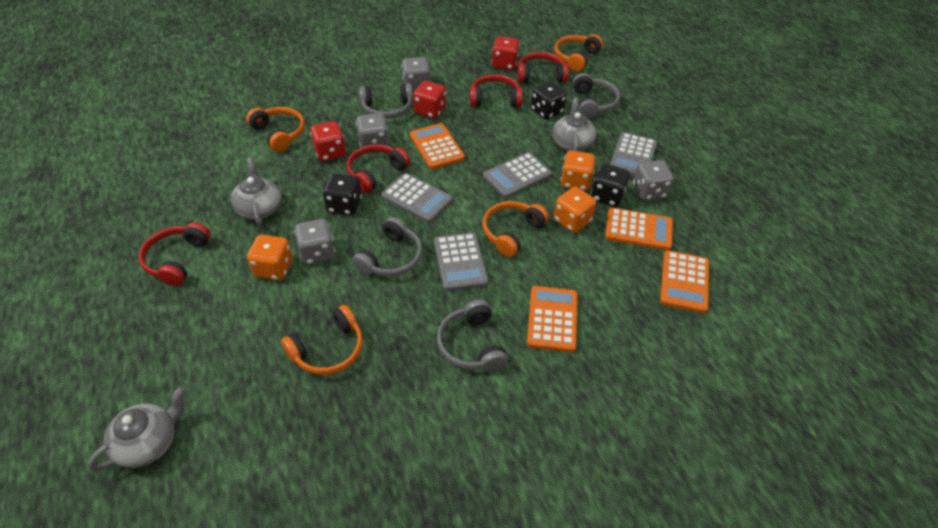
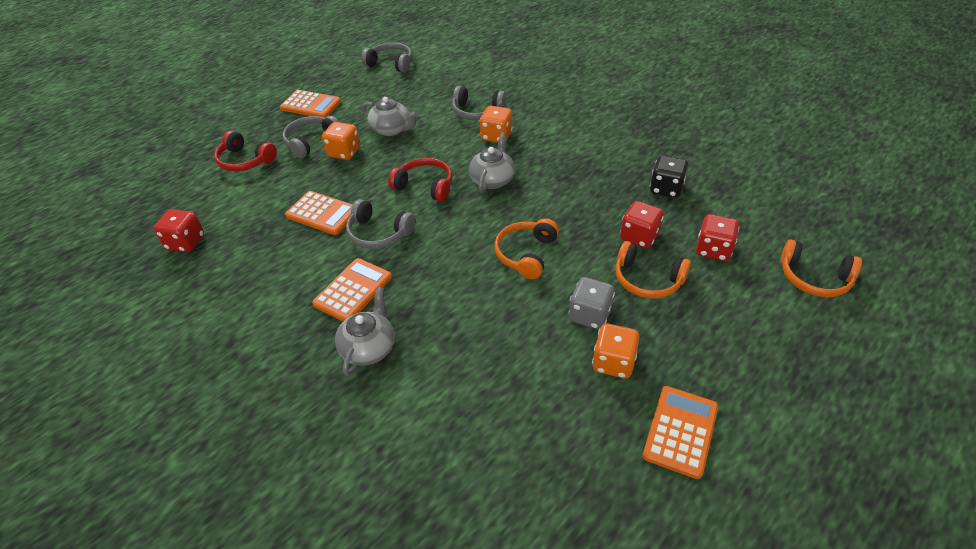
black dice: [323,173,362,215] [531,81,567,120] [591,164,630,207] = 3 -> [650,155,688,198] = 1
grey calculator: [381,173,453,223] [434,232,488,291] [483,152,552,198] [610,132,657,176] = 4 -> none = 0
grey dice: [294,219,335,265] [356,113,389,147] [401,57,431,92] [633,160,674,200] = 4 -> [569,277,615,330] = 1
orange headphones: [246,107,305,152] [281,305,363,375] [483,201,549,257] [554,34,603,72] = 4 -> [494,218,559,279] [615,241,691,299] [780,240,862,297] = 3
red headphones: [139,222,211,286] [347,144,410,193] [470,74,523,107] [517,52,569,83] = 4 -> [214,130,277,171] [388,158,452,201] = 2

